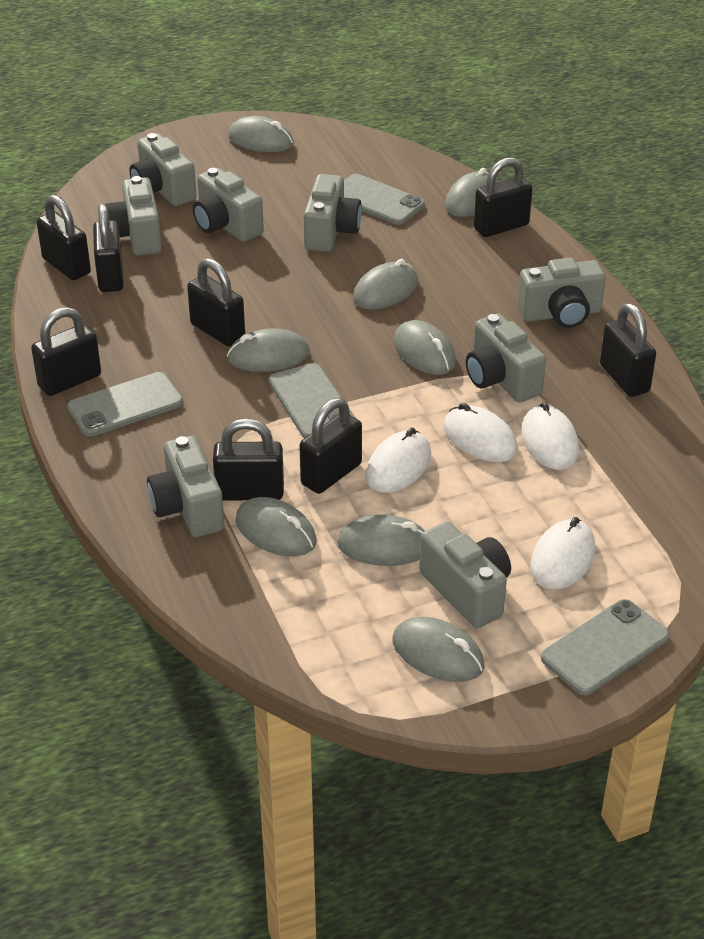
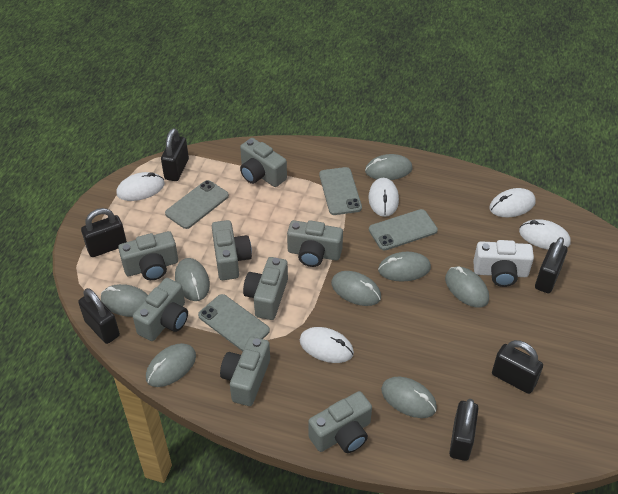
black padlock: [31,307,101,396] [37,195,91,280] [93,204,124,292] [187,258,245,346] [213,419,284,500] [299,398,362,494] [474,157,533,237] [600,303,656,397] = 8 -> [78,288,120,344] [81,208,127,257] [161,128,189,181] [449,399,479,461] [492,340,543,394] [535,237,568,294] = 6
white camera: none = 0 -> [473,240,534,287] = 1
white mouse: [366,427,431,493] [443,403,518,462] [521,402,579,470] [530,517,595,589] = 4 -> [116,172,165,201] [300,327,354,363] [368,178,399,217] [489,188,536,217] [519,219,571,250] = 5

